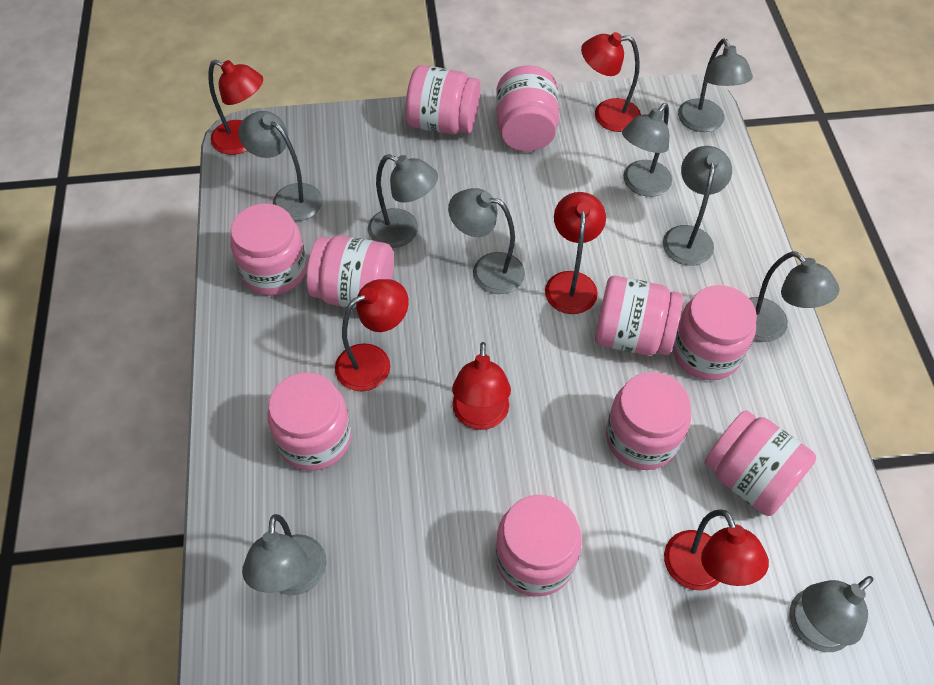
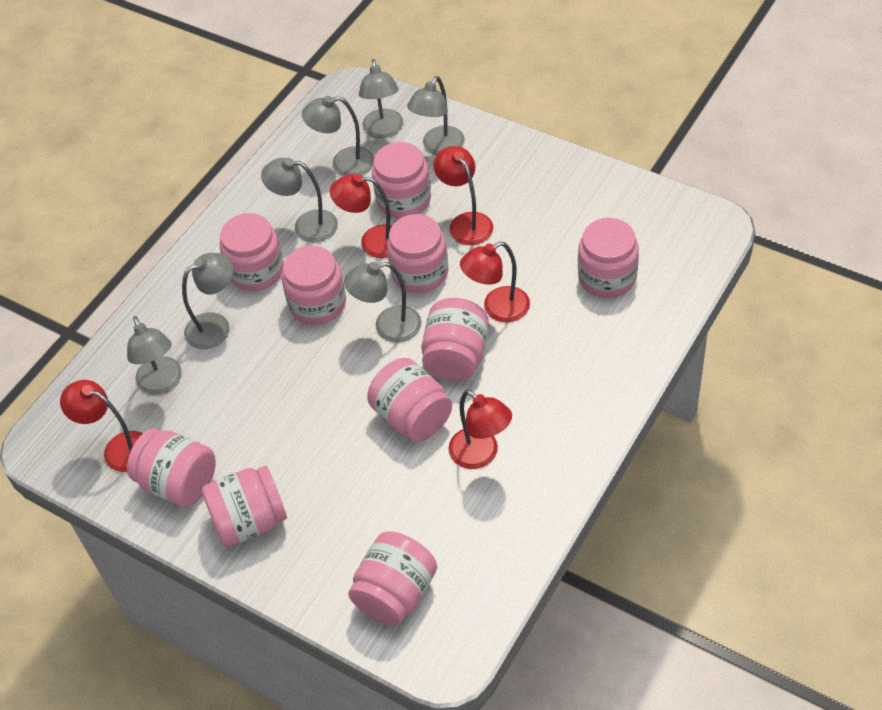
grey lamp: [239,111,323,221] [242,514,327,595] [368,154,438,248] [448,188,525,294] [622,103,672,197] [663,146,732,266] [678,39,753,132] [749,251,840,342] [789,576,873,652] = 9 -> [127,316,182,395] [182,253,233,349] [261,158,338,242] [302,96,374,176] [344,262,421,342] [359,59,403,138] [407,76,465,155] = 7
red lamp: [208,60,263,155] [335,279,409,391] [452,342,511,430] [545,192,606,314] [581,32,641,132] [664,509,769,591] = 6 -> [60,380,143,472] [330,174,392,258] [434,146,493,245] [448,390,512,469] [460,242,530,322] = 5

